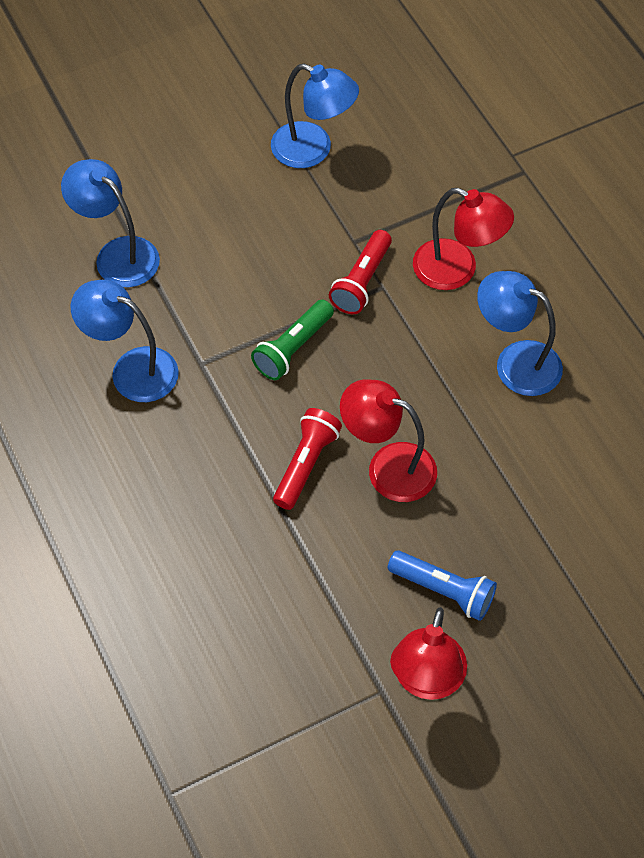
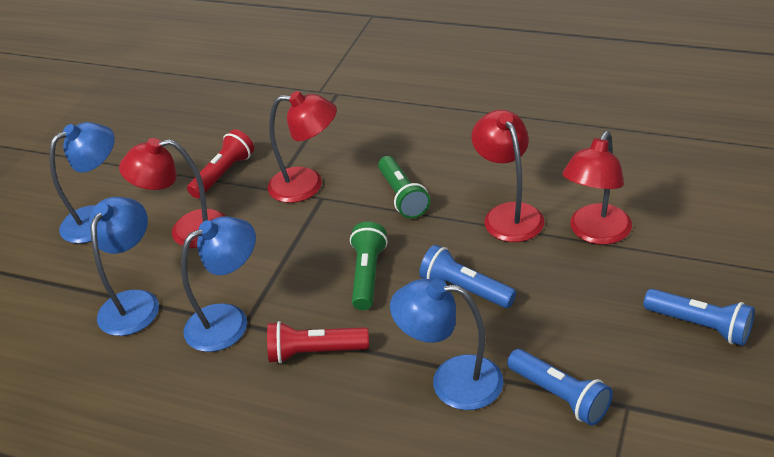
blue flashlight: [388,551,497,621] = 1 -> [419,245,516,308] [507,349,613,426] [644,289,755,346] = 3
green flashlight: [251,299,334,380] = 1 -> [350,222,388,310] [378,156,430,218] = 2
red lamp: [340,379,437,502] [390,607,467,700] [413,188,514,290] = 3 -> [119,138,225,248] [268,91,337,203] [471,110,544,242] [562,131,632,245] = 4

